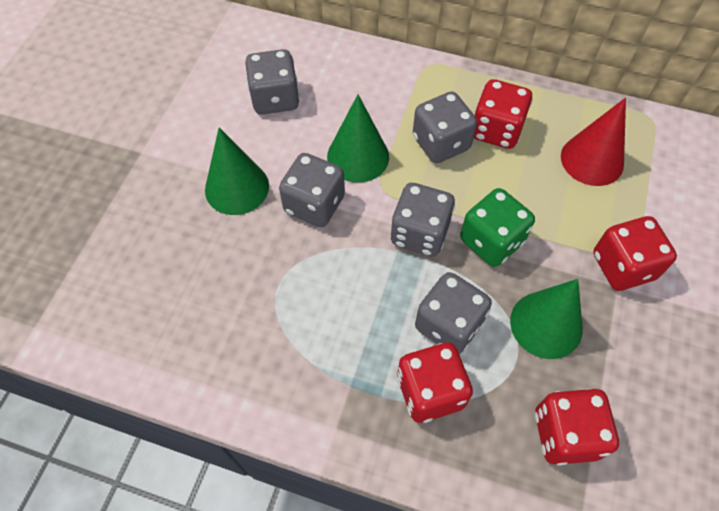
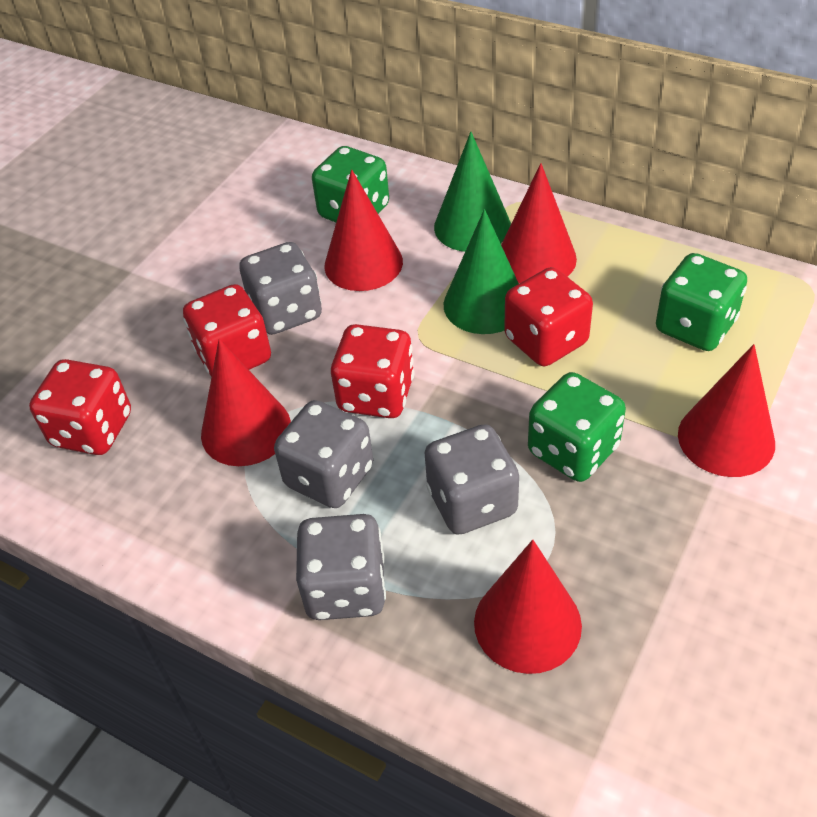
green cone: [205,128,269,215] [327,94,389,183] [510,279,583,359] = 3 -> [434,132,511,252] [444,209,519,334] = 2
green dice: [460,188,535,267] = 1 -> [312,146,389,222] [528,372,626,482] [656,253,747,351] = 3
grey dice: [245,49,300,114] [279,153,345,227] [390,183,455,256] [413,92,477,163] [415,272,492,354] = 5 -> [239,242,322,335] [274,400,373,508] [296,514,386,620] [424,424,519,535] = 4
red cone: [561,98,626,186] = 1 -> [201,339,291,466] [324,170,403,291] [474,540,582,674] [501,163,577,284] [678,344,775,477] = 5

